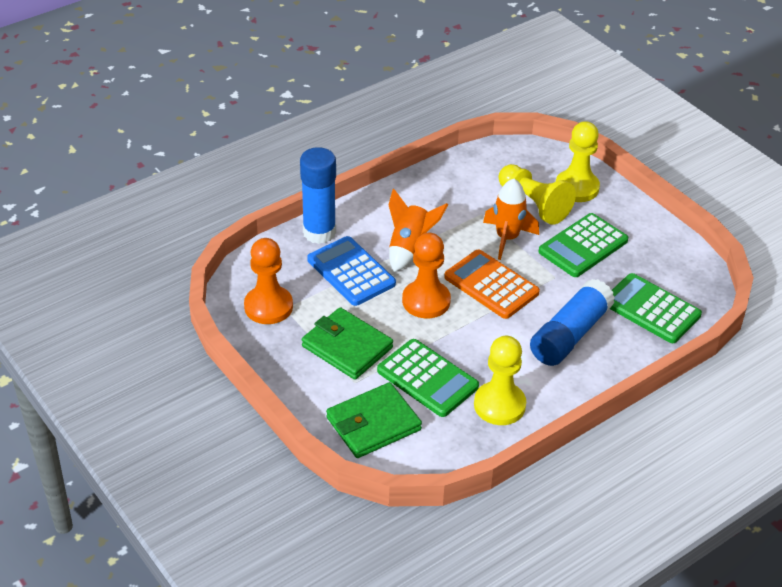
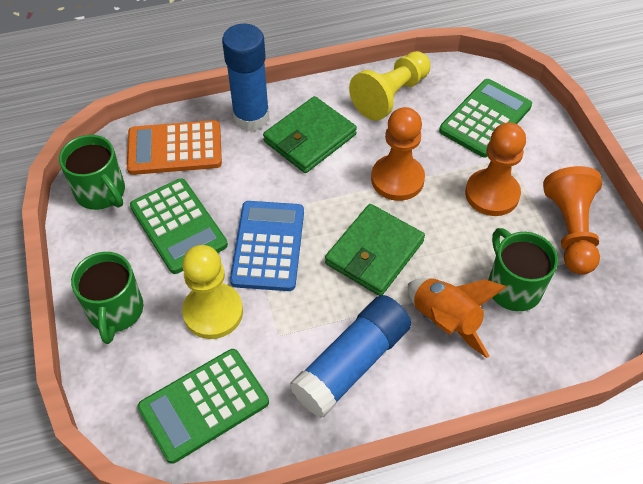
green mug: none = 0 -> [59,135,125,210] [71,252,144,344] [489,228,558,311] = 3
orange pawn: [244,238,293,324] [402,233,451,318] = 2 -> [371,107,425,201] [465,122,526,216] [543,166,602,275] = 3
orange rocket: [389,188,448,272] [483,179,539,260] = 2 -> [408,278,506,358] = 1
yellow pawn: [474,336,526,425] [499,164,576,225] [556,121,600,202] = 3 -> [182,245,243,339] [349,51,430,121] = 2

